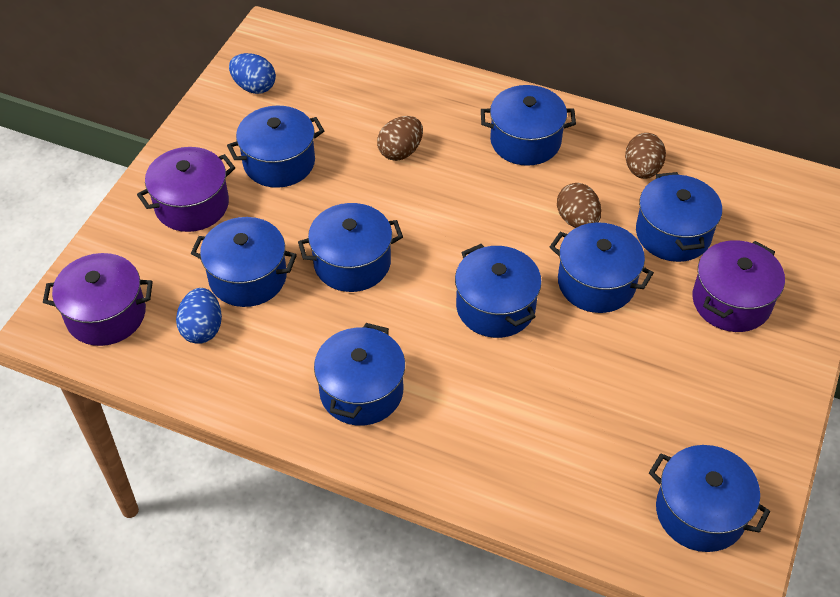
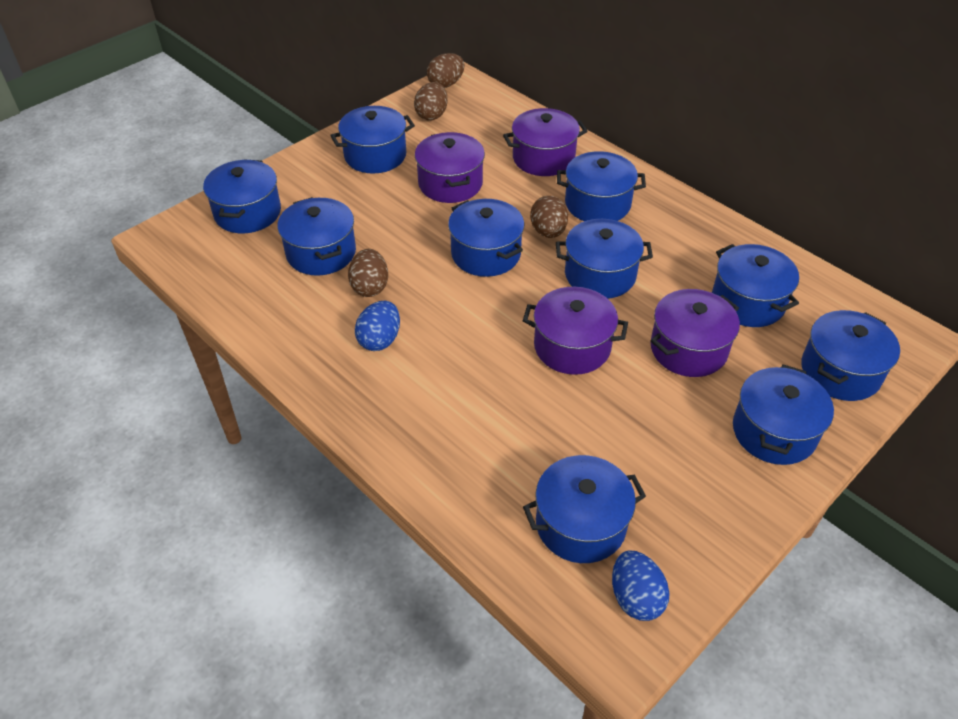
blue pot: [191,217,297,307] [227,106,324,188] [298,203,403,292] [314,323,405,426] [455,244,542,338] [481,85,576,166] [550,222,654,313] [636,172,722,262] [649,445,770,552] = 9 -> [203,160,281,233] [277,197,356,276] [330,106,415,173] [448,199,524,277] [523,455,646,563] [556,219,653,299] [557,151,646,221] [712,244,799,327] [733,365,834,465] [801,310,900,401] = 10
brown egg: [377,116,423,161] [557,183,602,228] [625,133,666,179] = 3 -> [348,249,388,297] [414,82,448,121] [427,53,465,88] [530,196,568,238] = 4
purple pot: [43,253,153,346] [137,147,235,232] [692,240,785,332] = 3 -> [415,132,485,203] [503,108,588,176] [523,287,628,375] [650,289,740,377] = 4

